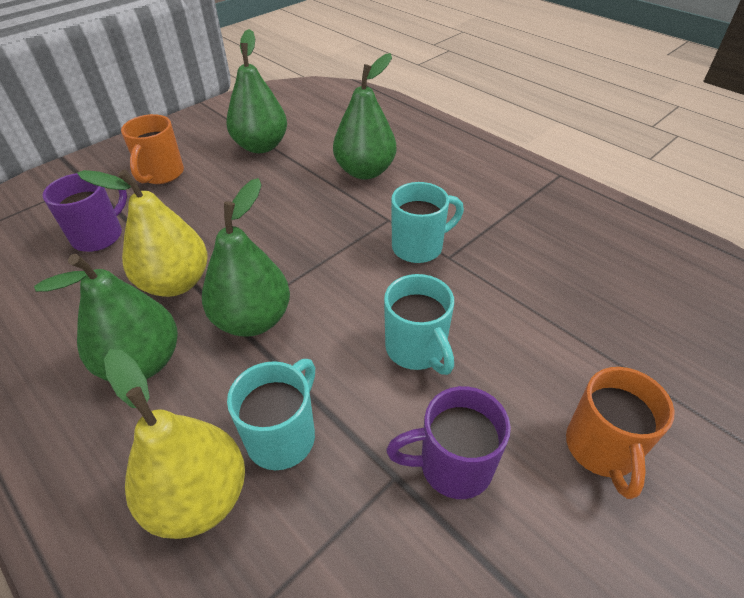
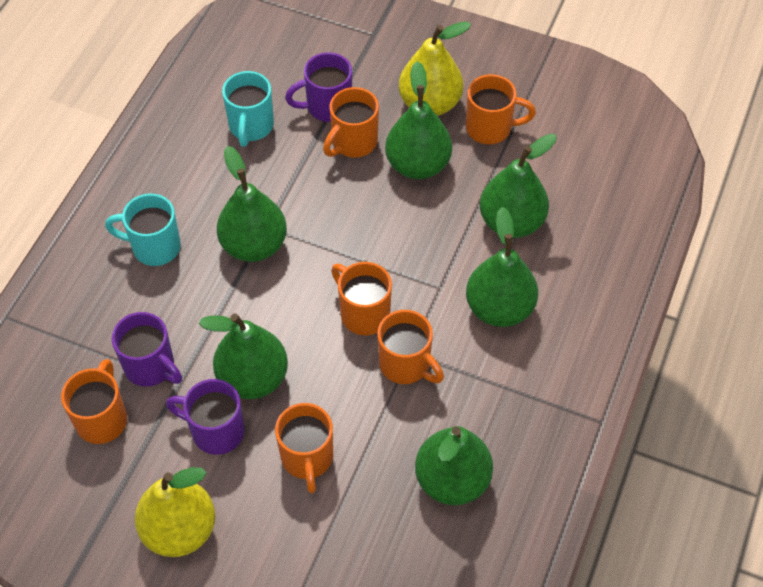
green pear: [34,254,178,381] [202,178,290,337] [226,29,287,153] [333,53,396,180] = 4 -> [199,313,288,399] [217,146,287,262] [385,61,452,179] [415,426,493,505] [466,207,538,327] [480,133,557,238] = 6
orange mug: [121,114,184,184] [566,367,674,499] = 2 -> [61,359,127,444] [275,403,333,493] [323,87,379,158] [331,262,392,335] [377,310,444,384] [466,74,536,144] = 6
purple mug: [42,173,127,252] [386,386,511,499] = 2 -> [112,312,182,387] [166,379,245,455] [285,52,352,122] = 3
turquoise mug: [227,359,315,470] [384,274,454,375] [391,182,464,263] = 3 -> [105,194,181,266] [222,71,274,147] = 2

